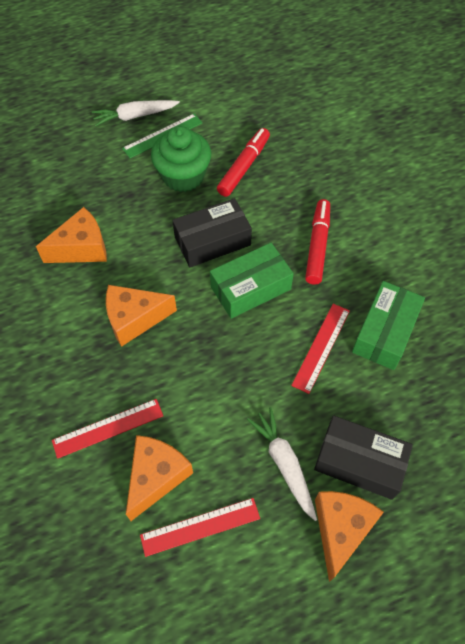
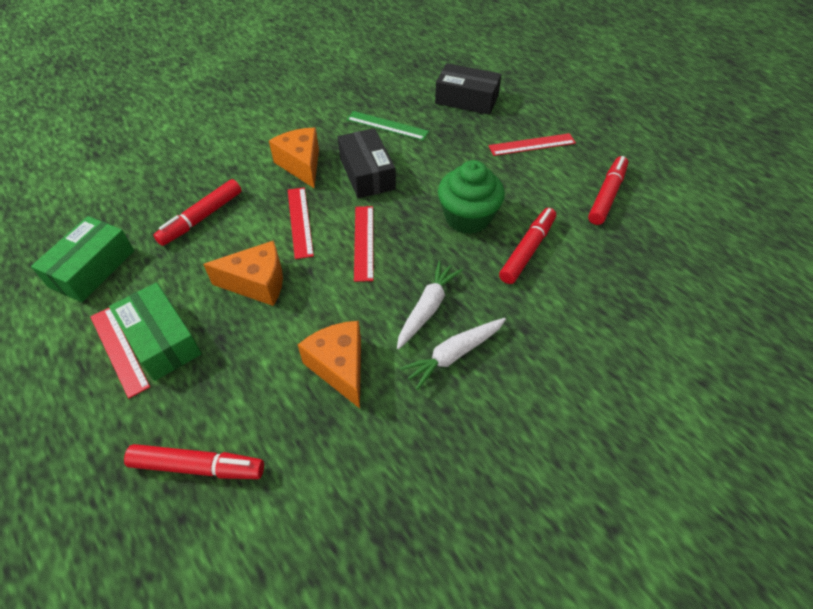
orange cheese: [36,207,107,263] [106,285,177,347] [126,435,193,521] [315,491,384,582] = 4 -> [203,240,283,306] [269,128,319,188] [298,321,361,408] = 3
red marker: [217,128,270,197] [305,199,330,285] = 2 -> [124,444,264,479] [153,179,242,246] [499,208,556,284] [588,156,628,225] = 4
red ruler: [52,399,163,459] [140,498,260,557] [291,304,350,394] = 3 -> [90,308,150,399] [288,187,314,259] [354,206,374,282] [489,133,576,156] = 4

